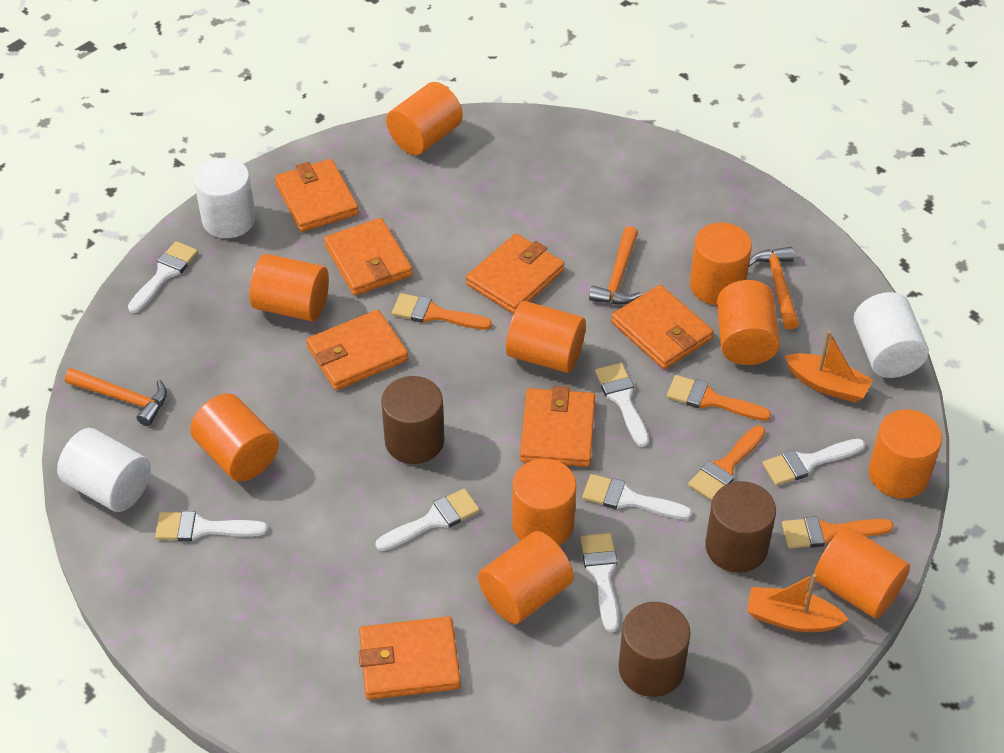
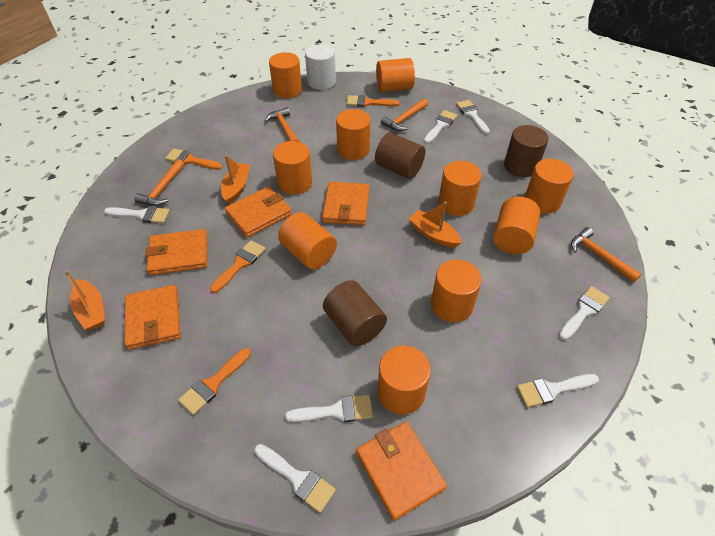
orange boat: [747,573,849,632] [785,330,873,402] = 2 -> [65,270,105,330] [221,155,250,204] [409,202,462,248] = 3
orange hammer: [65,368,167,426] [589,226,641,304] [749,247,799,330] = 3 -> [134,159,184,206] [265,107,299,142] [381,98,428,131] [571,227,642,282] = 4
orange wallet: [275,159,359,232] [306,310,408,390] [324,218,413,295] [359,616,461,700] [466,233,564,314] [520,386,595,467] [611,285,714,369] = 7 -> [125,285,181,350] [145,229,207,275] [225,186,292,237] [322,182,370,225] [356,421,447,520] = 5
white cylinder: [57,428,151,512] [194,158,256,238] [854,292,929,378] = 3 -> [305,44,336,90] = 1

